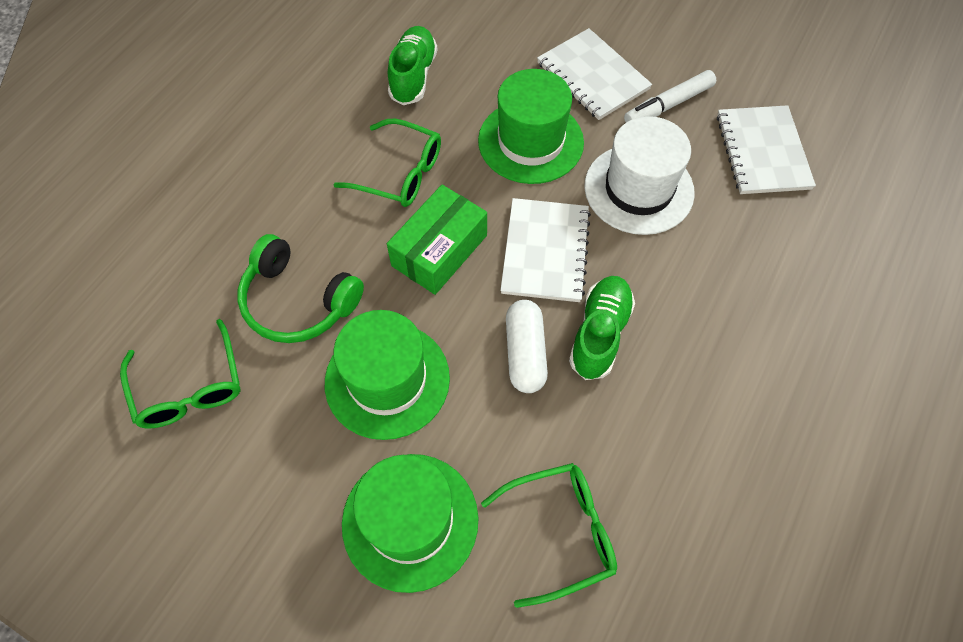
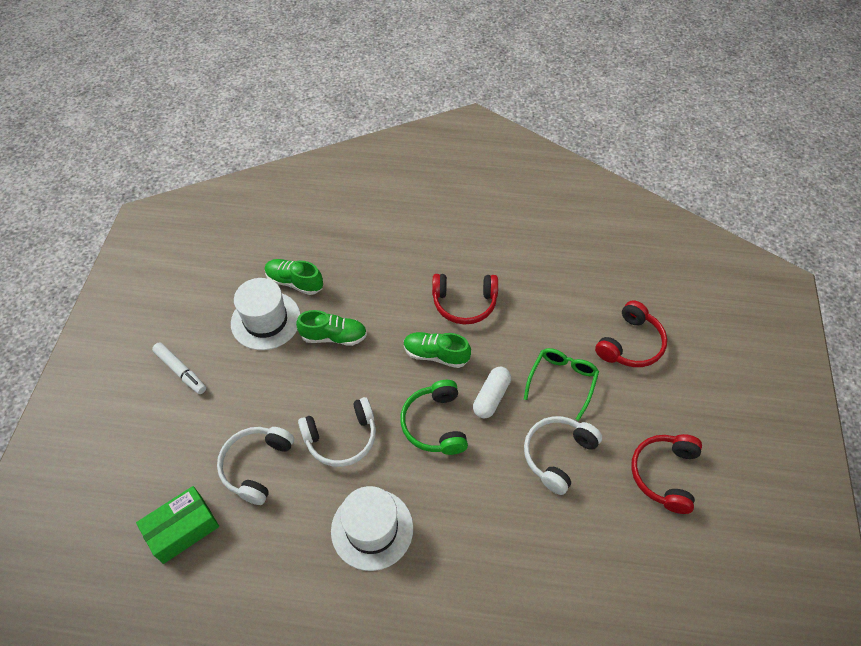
green glasses: [120,319,241,429] [333,119,441,207] [481,463,617,608] = 3 -> [524,348,599,421] = 1
green hat: [325,310,450,440] [342,454,478,593] [478,69,584,184] = 3 -> none = 0
green shoe: [388,26,438,105] [569,276,635,380] = 2 -> [265,259,323,295] [296,310,367,346] [404,332,471,368] = 3
red headphones: none = 0 -> [432,274,498,324] [595,300,667,367] [631,434,702,514] = 3
white hat: [584,116,695,235] = 1 -> [231,278,300,350] [331,486,413,571] = 2
white headphones: none = 0 -> [217,427,294,505] [298,397,376,467] [524,416,602,495] = 3
white notebook: [500,198,591,302] [537,28,652,120] [717,105,816,194] = 3 -> none = 0

